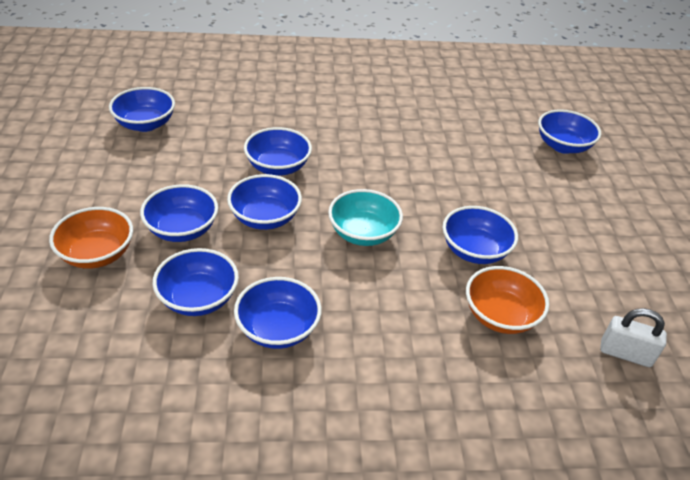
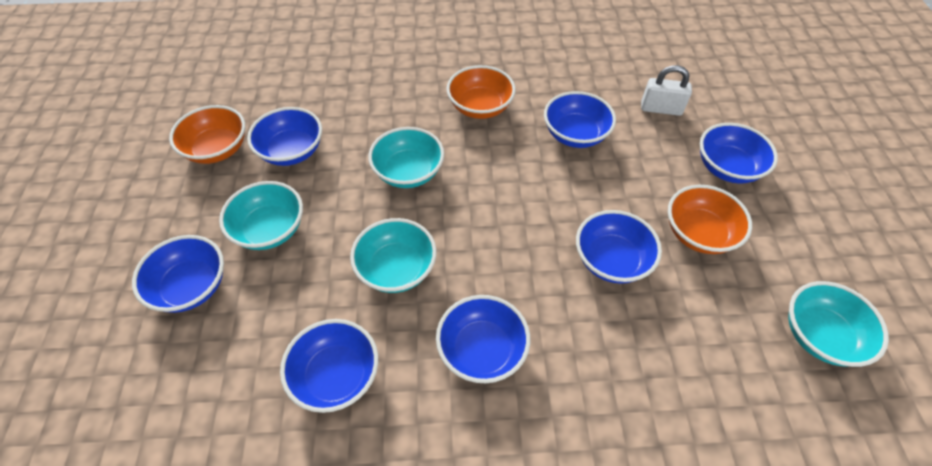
blue bowl: [109,87,175,132] [140,184,218,242] [153,248,239,316] [227,174,302,230] [234,277,322,349] [244,127,312,176] [442,206,518,264] [538,109,601,154] = 8 -> [132,235,224,313] [247,107,322,166] [280,319,378,413] [436,295,530,383] [544,91,616,148] [576,210,662,284] [700,123,778,184] = 7
orange bowl: [49,207,133,269] [466,266,549,334] = 2 -> [169,105,245,164] [446,65,516,119] [668,185,752,254] = 3
turquoise bowl: [328,189,403,246] = 1 -> [219,181,303,250] [350,218,436,293] [368,127,444,188] [788,281,889,367] = 4

